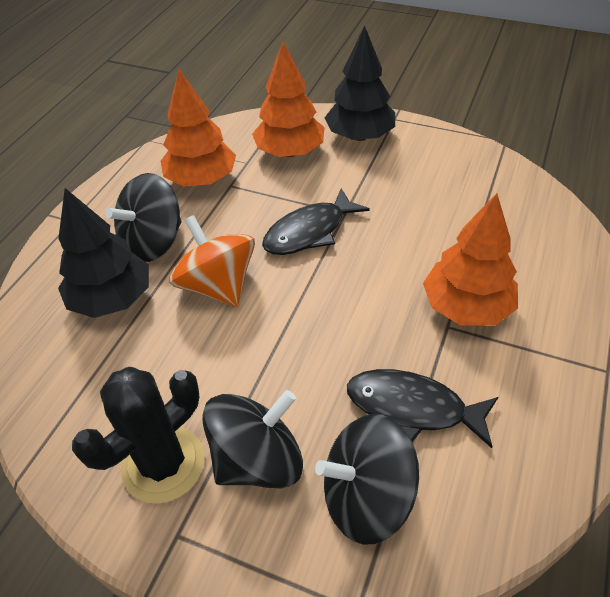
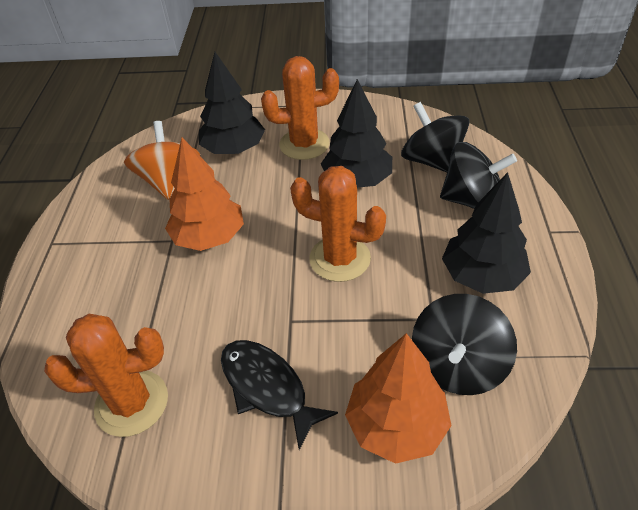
black cactus: [72,367,205,504] = 1 -> none = 0
black fish: [262,188,370,255] [347,369,498,448] = 2 -> [221,340,338,450] = 1
black tree: [58,188,149,318] [325,25,395,141] = 2 -> [199,52,265,154] [321,79,392,188] [442,172,531,294] = 3
orange cactus: none = 0 -> [44,314,168,437] [261,56,339,160] [290,166,386,282] = 3
orange tree: [161,69,236,187] [252,42,325,157] [423,193,518,326] = 3 -> [165,137,244,251] [345,333,452,464] = 2

